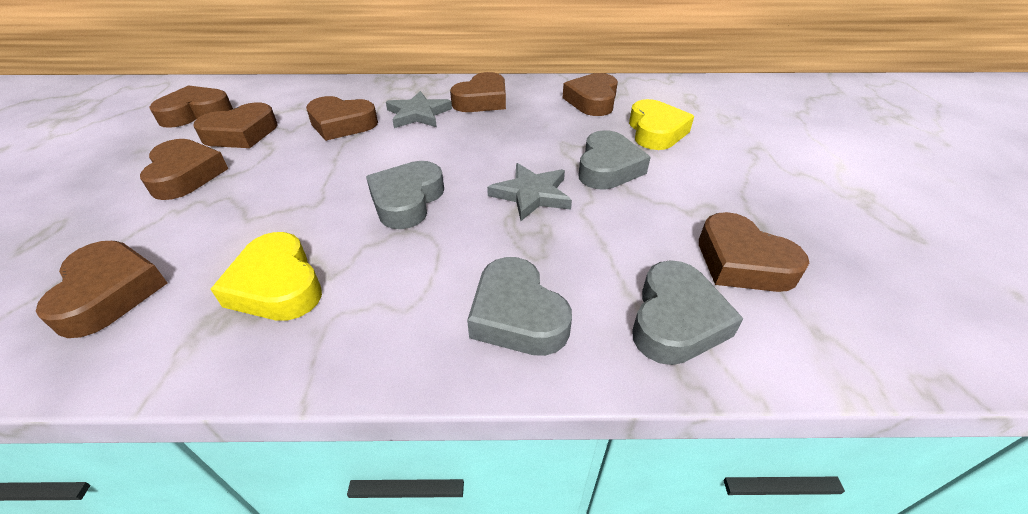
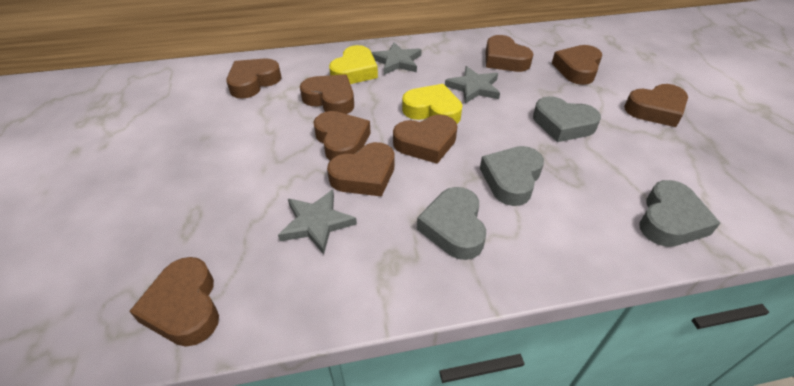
brown heart: [35,241,167,338] [140,139,228,200] [149,85,233,128] [193,102,278,148] [306,96,378,141] [450,72,506,112] [563,73,618,116] [699,212,809,292] = 8 -> [129,257,219,347] [226,58,282,99] [300,74,354,114] [314,111,371,161] [327,142,394,197] [393,115,458,164] [486,35,533,72] [552,45,602,85] [624,84,688,127] = 9
grey star: [386,91,452,128] [487,163,572,221] = 2 -> [278,190,357,254] [372,42,422,75] [445,66,500,104] = 3

